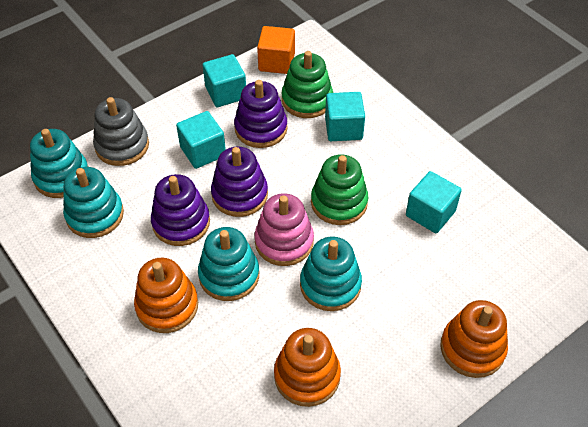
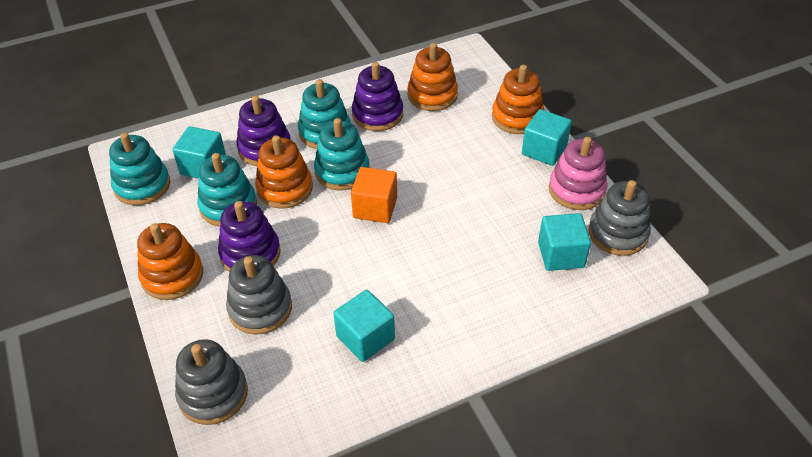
green stacking toy: [281,51,333,118] [311,154,368,225] = 2 -> none = 0
grey stacking toy: [93,97,149,166] = 1 -> [175,339,248,425] [226,255,292,335] [588,180,651,256] = 3
orange stacking toy: [134,258,198,333] [274,328,341,407] [440,300,508,378] = 3 -> [137,223,203,300] [255,135,313,209] [407,43,458,111] [492,65,544,134] = 4

